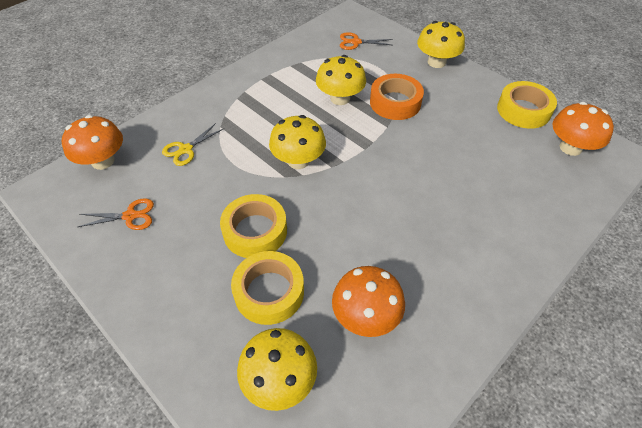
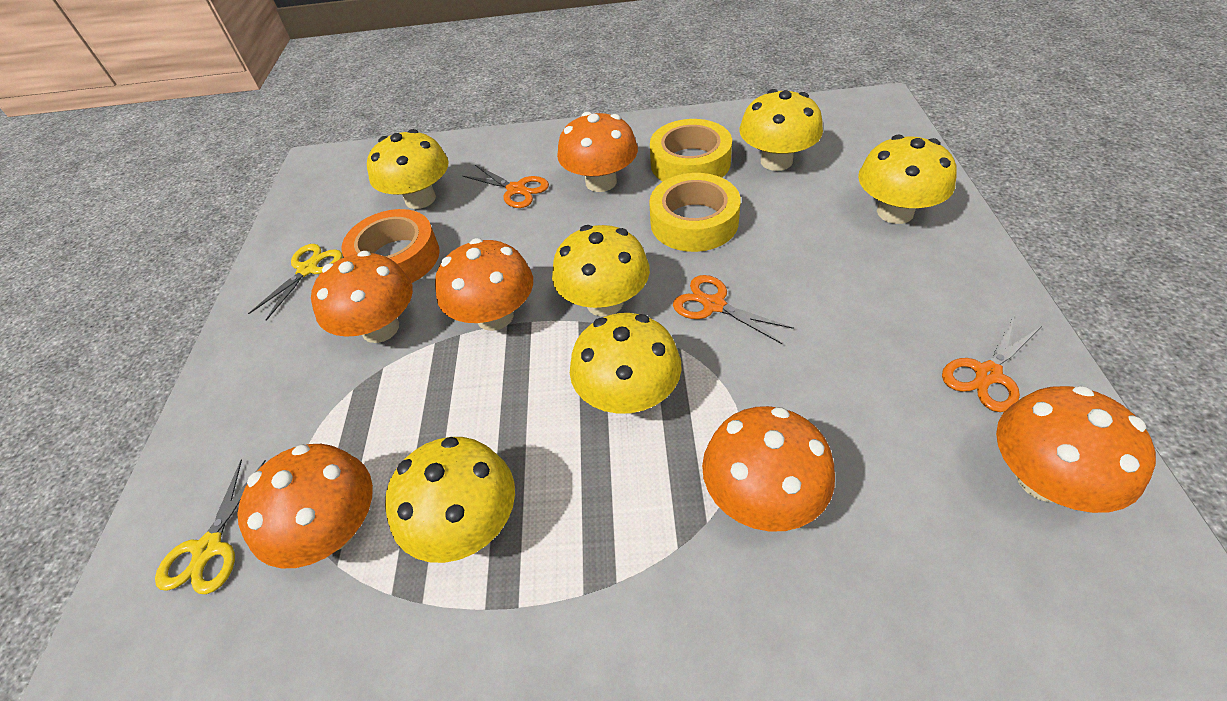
orange mushroom: [62,115,123,170] [332,266,405,337] [552,102,614,156] = 3 -> [237,444,373,568] [311,251,413,343] [435,238,533,331] [557,112,638,192] [702,406,835,532] [996,386,1156,513] = 6
orange scissors: [78,198,154,230] [340,32,392,50] = 2 -> [463,165,549,208] [673,275,794,344] [942,316,1042,412] = 3
yellow mushroom: [237,328,317,411] [269,115,326,169] [316,55,366,105] [417,21,465,68] = 4 -> [367,129,448,209] [385,437,515,563] [552,225,650,317] [570,313,682,414] [740,89,823,171] [858,135,957,224] = 6
yellow scissors: [162,123,223,166] = 1 -> [155,459,266,594] [248,244,342,321] = 2
yellow tape: [220,194,287,258] [231,251,304,325] [497,81,557,129] = 3 -> [649,173,741,252] [650,119,732,182] = 2

